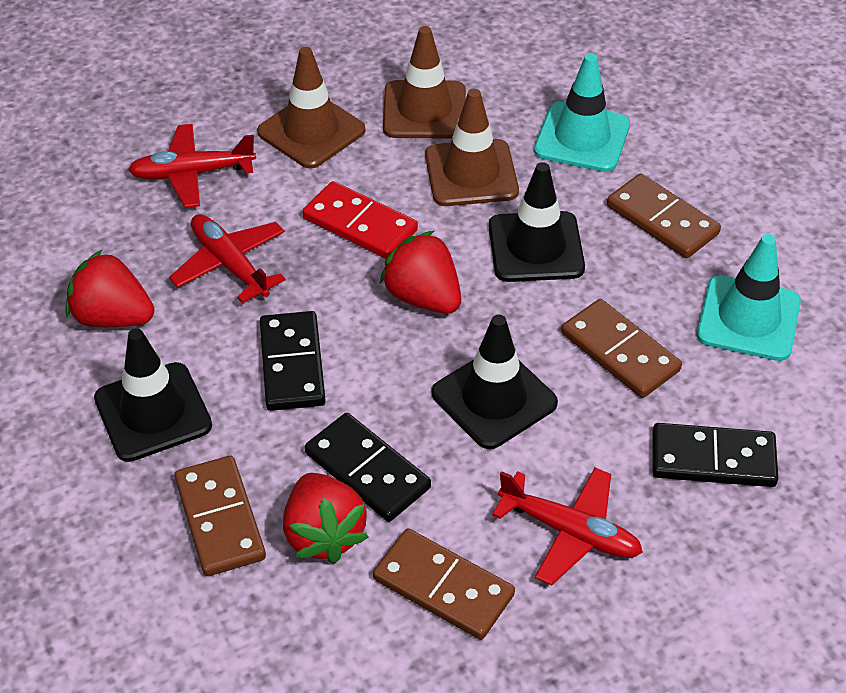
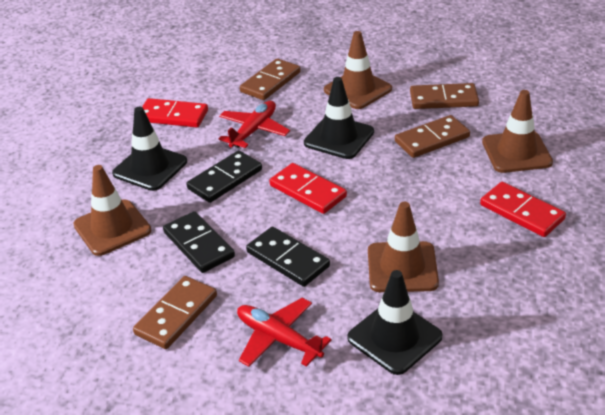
brown traffic cone: [257,47,365,169] [383,26,466,139] [425,89,519,206] = 3 -> [73,165,151,256] [324,31,392,109] [368,202,439,292] [482,90,553,173] = 4
red domino: [302,181,418,259] = 1 -> [142,98,208,128] [269,163,347,214] [480,182,566,237] = 3
red plane: [128,124,256,208] [169,214,286,303] [492,468,643,585] = 3 -> [219,101,290,148] [237,298,332,367] = 2
red strawberry: [66,249,154,327] [283,473,368,564] [379,231,461,314] = 3 -> none = 0
turquoise traffic cone: [534,53,630,172] [697,234,801,361] = 2 -> none = 0

